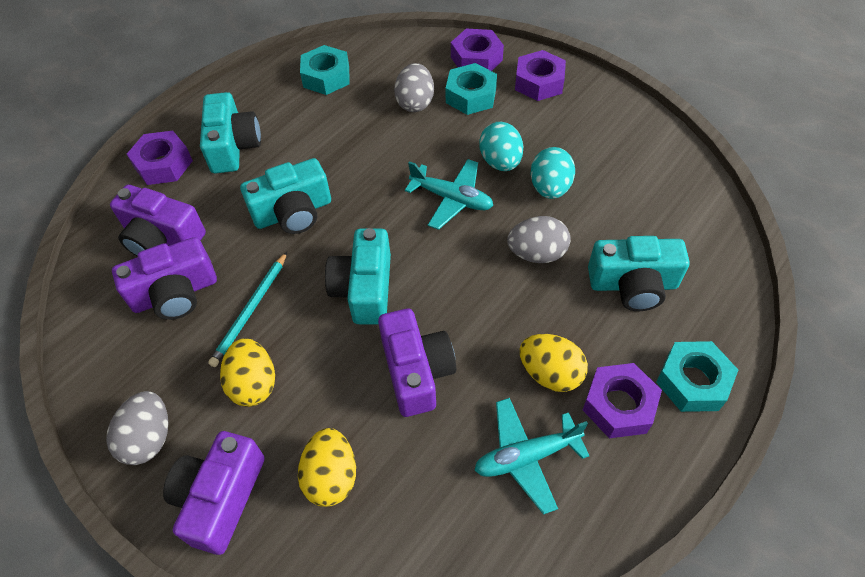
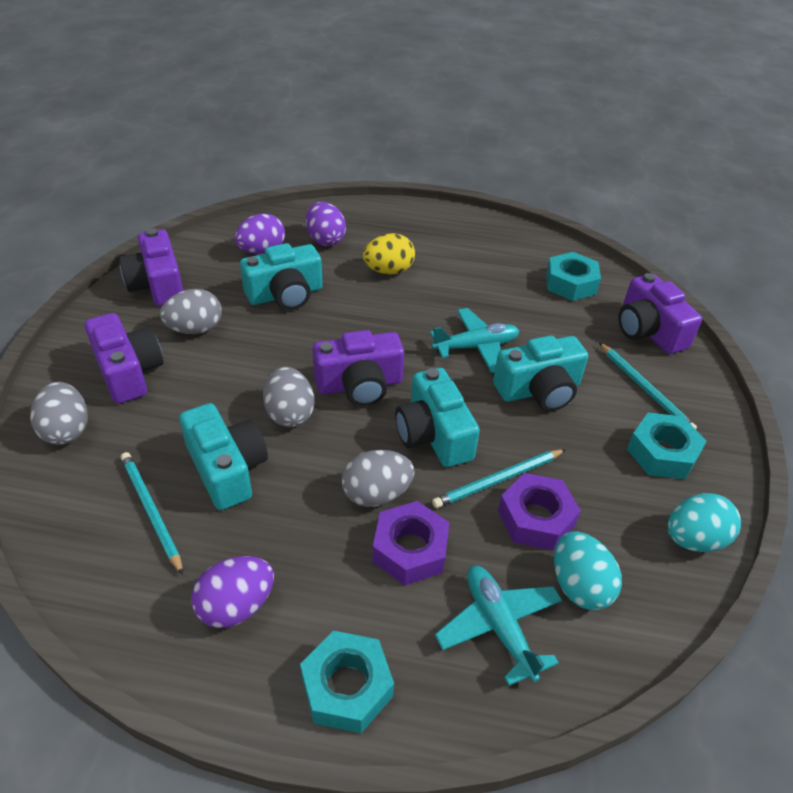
grey egg: [106,391,169,465] [394,63,434,112] [507,216,570,263] = 3 -> [30,382,88,445] [160,289,222,334] [263,367,315,427] [341,450,415,507] = 4
purple egg: none = 0 -> [191,556,274,628] [235,214,285,254] [306,202,346,246] = 3
purple nut: [127,131,193,185] [451,29,504,71] [515,50,566,101] [583,363,662,438] = 4 -> [372,501,450,585] [498,473,581,551] = 2
turquoise pencil: [208,252,287,367] = 1 -> [121,452,183,575] [432,449,566,508] [599,343,697,429] = 3
yellow egg: [220,338,275,407] [298,428,356,507] [520,334,588,392] = 3 -> [363,233,415,275] = 1

